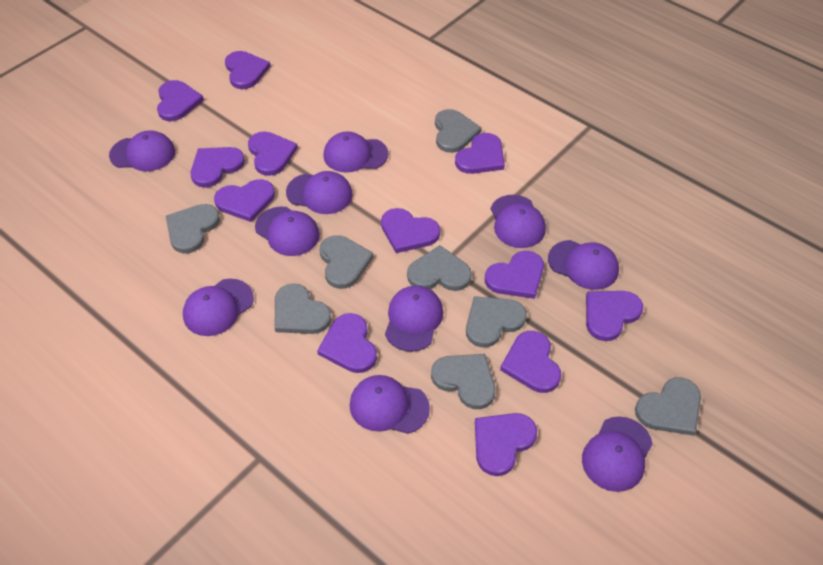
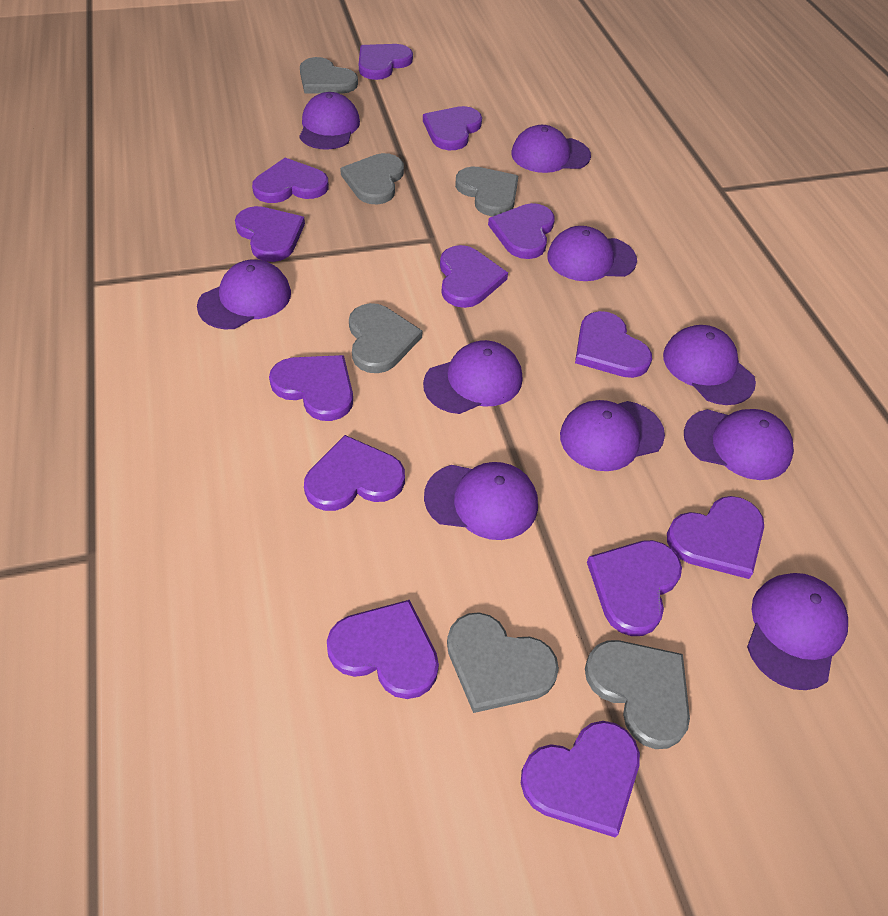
grey heart: [166,204,220,253] [275,283,331,334] [320,235,374,289] [407,245,472,291] [431,354,496,409] [435,109,482,153] [466,296,527,347] [635,377,701,436] = 8 -> [300,57,358,94] [340,153,404,205] [349,303,422,373] [447,612,559,713] [455,167,518,216] [585,640,690,749] = 6
purple heart: [157,80,204,121] [191,147,245,188] [214,179,275,222] [225,51,271,89] [248,131,298,176] [317,313,377,373] [381,208,440,253] [455,133,505,174] [475,413,537,476] [485,251,544,299] [500,331,561,393] [586,291,643,341] = 12 -> [235,206,305,262] [252,158,329,203] [269,355,353,421] [304,435,405,511] [327,600,439,699] [359,44,413,80] [423,106,482,150] [440,245,508,308] [488,203,555,259] [521,721,640,838] [575,311,652,378] [587,540,682,636] [667,496,764,579] = 13

